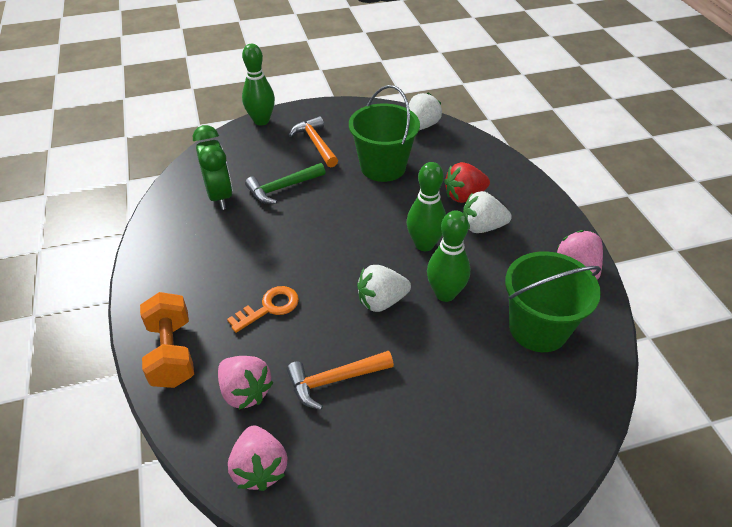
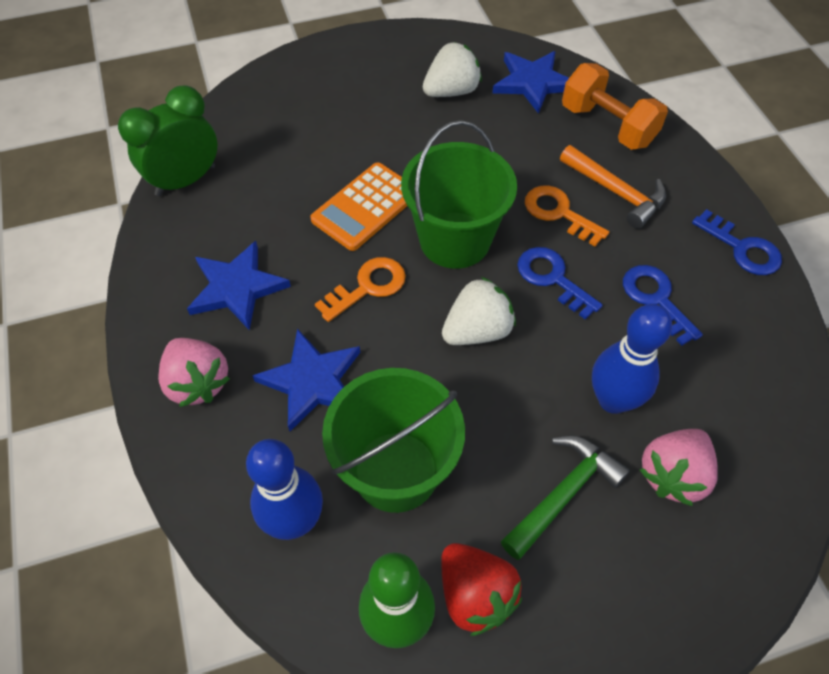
blue bowling pin: none = 0 -> [246,439,323,540] [592,304,672,414] = 2
blue key: none = 0 -> [517,247,603,319] [623,265,703,346] [692,209,782,275] = 3
blue star: none = 0 -> [187,241,291,330] [252,329,360,431] [493,51,569,114] = 3
green bowling pin: [242,44,275,126] [407,162,446,251] [427,210,470,302] = 3 -> [359,552,435,648] = 1
orange calculator: none = 0 -> [310,162,407,251] = 1
orange hammer: [286,351,394,410] [289,116,338,167] = 2 -> [560,145,666,229] = 1
orange key: [227,286,299,333] = 1 -> [315,257,406,322] [525,185,609,246] = 2
pink strawberry: [218,356,273,410] [228,425,287,491] [556,230,603,280] = 3 -> [158,338,230,407] [640,429,718,506] = 2
white strawberry: [357,265,411,312] [409,93,442,130] [463,191,512,233] = 3 -> [423,42,482,97] [442,277,516,345] = 2

